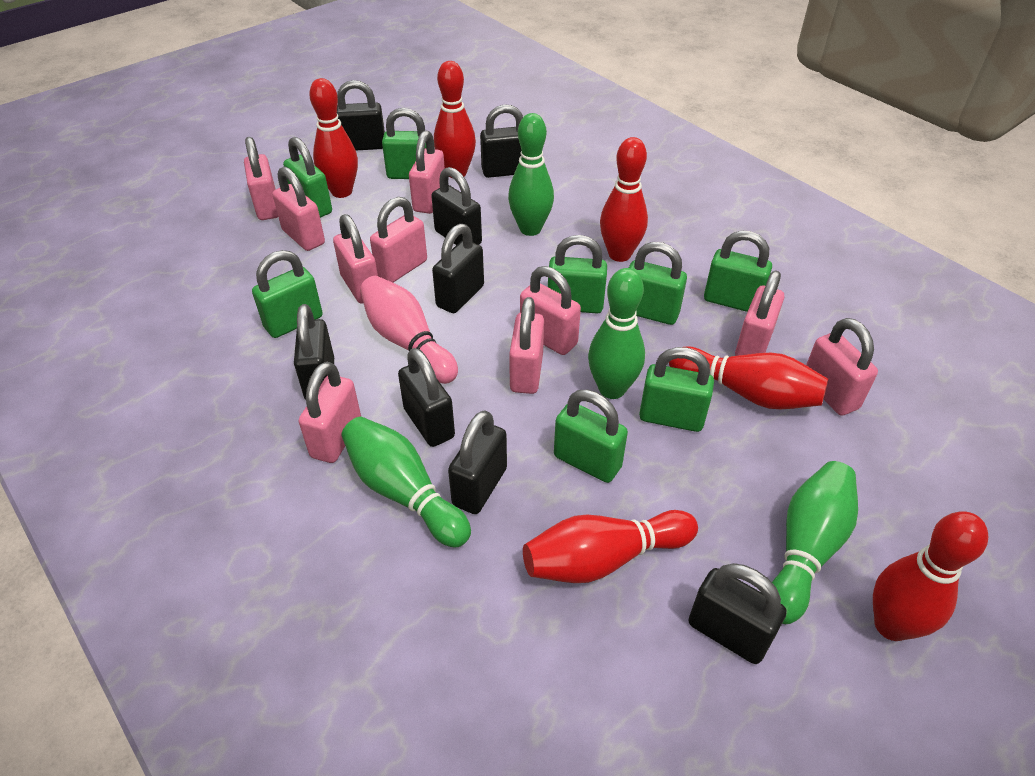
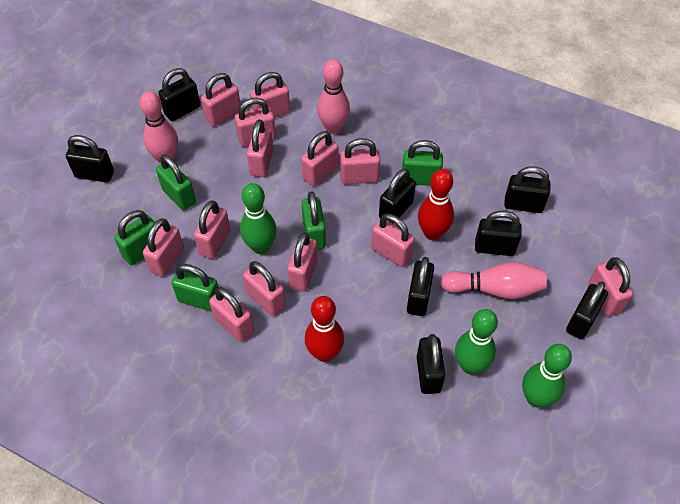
green bowling pin: [341,417,471,548] [508,113,554,236] [588,268,645,399] [772,461,858,624] = 4 -> [240,183,277,254] [455,309,498,374] [522,344,572,407] = 3
green padlock: [252,250,323,338] [283,137,332,218] [382,108,426,179] [548,235,607,313] [554,390,628,483] [629,242,687,325] [639,347,714,432] [704,230,772,312] = 8 -> [114,210,155,265] [156,155,196,210] [172,264,218,312] [302,191,326,249] [402,140,443,186] = 5
pink bowling pin: [360,276,458,384] = 1 -> [140,91,178,164] [317,59,350,134] [440,262,547,299] = 3
pink padlock: [244,137,278,220] [273,166,325,251] [299,362,361,463] [333,214,378,304] [370,197,427,283] [409,130,445,214] [509,297,544,394] [520,266,581,355] [735,270,784,356] [806,318,878,416] = 10 -> [143,218,184,277] [194,200,230,259] [201,73,241,127] [209,287,254,342] [235,98,276,147] [243,261,286,317] [247,119,274,177] [250,72,290,118] [287,232,318,292] [301,131,338,186] [340,138,380,184] [371,214,415,267] [588,257,633,317] = 13
red bowling pin: [309,78,358,198] [434,61,476,178] [523,510,698,583] [600,137,648,262] [669,346,828,409] [873,512,988,641] = 6 -> [305,296,344,362] [418,169,454,240] = 2

